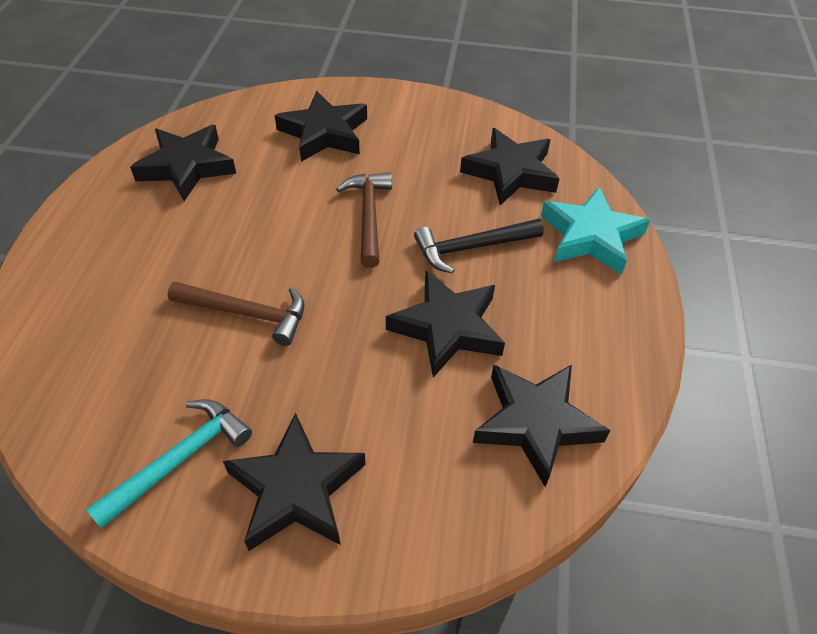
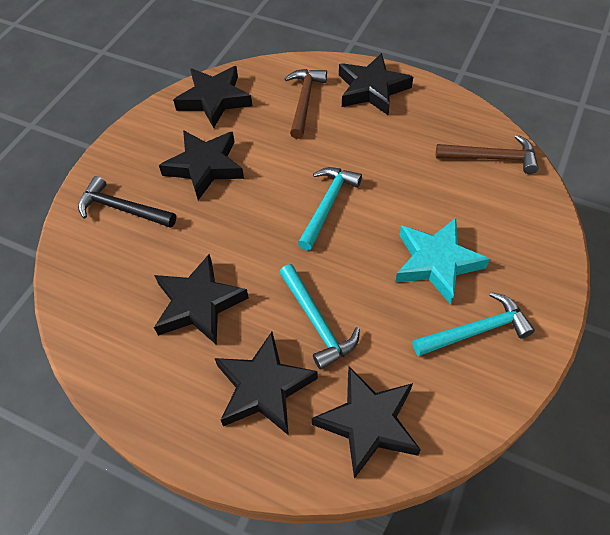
turquoise hammer: [86,399,252,529] = 1 -> [279,264,360,370] [298,167,362,251] [413,292,535,356] = 3

